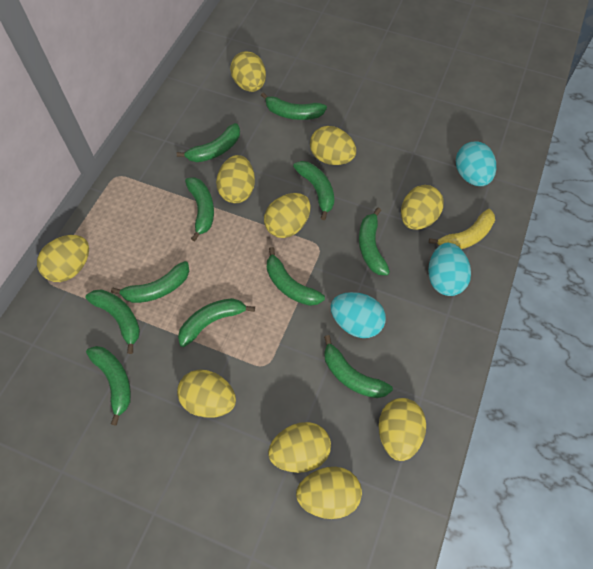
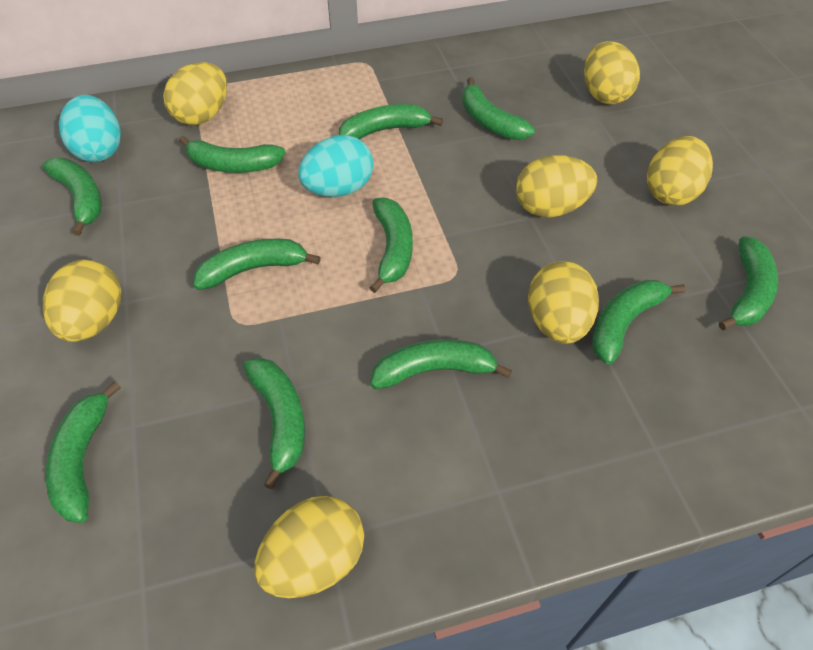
turquoise egg: [331,292,386,338] [428,243,471,296] [456,141,496,186] = 3 -> [59,95,121,162] [298,135,373,197] = 2
yellow banana: [429,209,495,249] = 1 -> none = 0
yellow egg: [37,235,89,282] [177,370,236,418] [216,155,255,203] [230,51,266,92] [264,193,310,238] [268,422,331,473] [296,467,362,519] [310,126,356,165] [379,398,426,461] [401,185,444,230] = 10 -> [43,260,121,342] [163,62,227,125] [254,496,364,598] [516,155,597,217] [528,261,599,344] [584,41,640,104] [647,136,713,206] = 7

